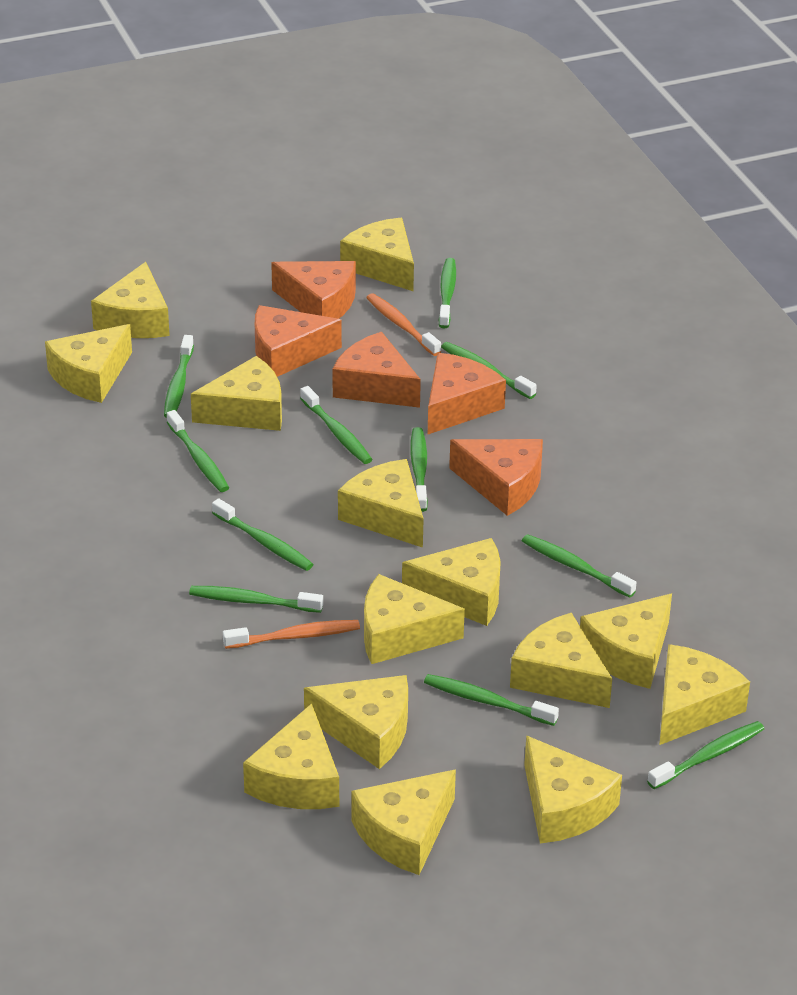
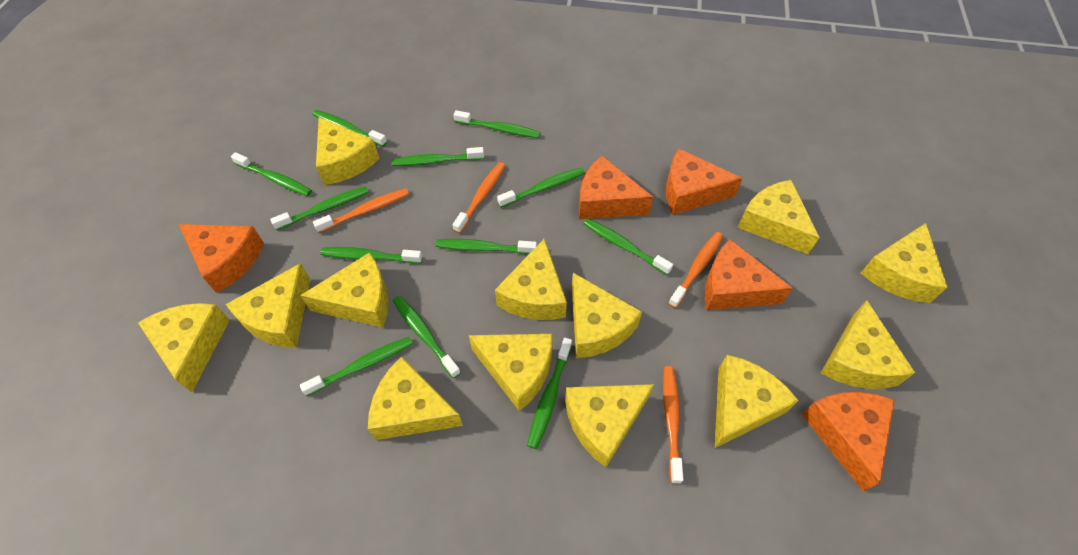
green toothbrush: [164,335,194,418] [167,410,229,492] [189,586,323,613] [212,498,314,571] [300,386,373,464] [410,427,428,512] [424,674,559,726] [439,258,456,328] [441,342,537,399] [522,534,637,598] [647,721,764,789] = 11 -> [231,152,312,196] [270,186,369,230] [300,337,413,396] [312,110,387,147] [321,247,422,263] [392,147,484,166] [393,296,461,378] [436,239,537,254] [453,110,541,138] [497,168,585,208] [527,338,572,449] [583,218,673,275] = 12
orange toothbrush: [223,620,360,649] [366,293,441,356] = 2 -> [313,188,409,233] [452,162,506,233] [663,366,683,484] [668,232,723,308] = 4
yellow cheese: [45,324,132,403] [91,262,170,338] [191,356,282,431] [243,703,339,809] [304,675,408,769] [338,459,424,548] [340,218,414,291] [351,769,456,875] [364,574,465,664] [402,538,501,626] [510,613,612,708] [524,735,622,843] [580,593,672,689] [659,644,750,745] = 14 -> [138,303,230,392] [226,263,310,348] [300,252,389,328] [316,117,379,185] [368,356,463,440] [469,334,553,411] [495,239,567,320] [565,384,654,467] [572,273,642,358] [715,355,799,448] [737,180,820,254] [821,300,915,389] [861,223,947,303] = 13

